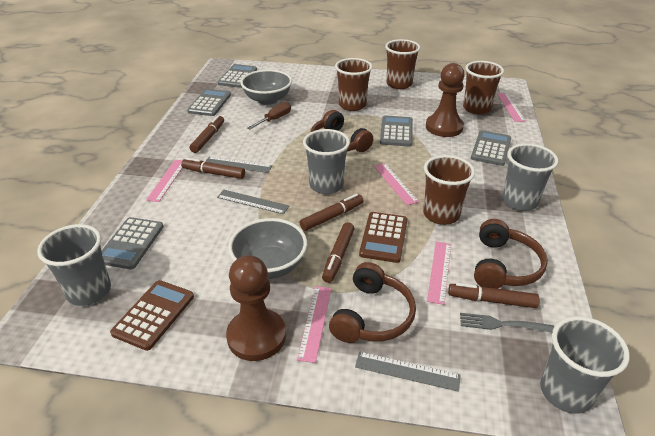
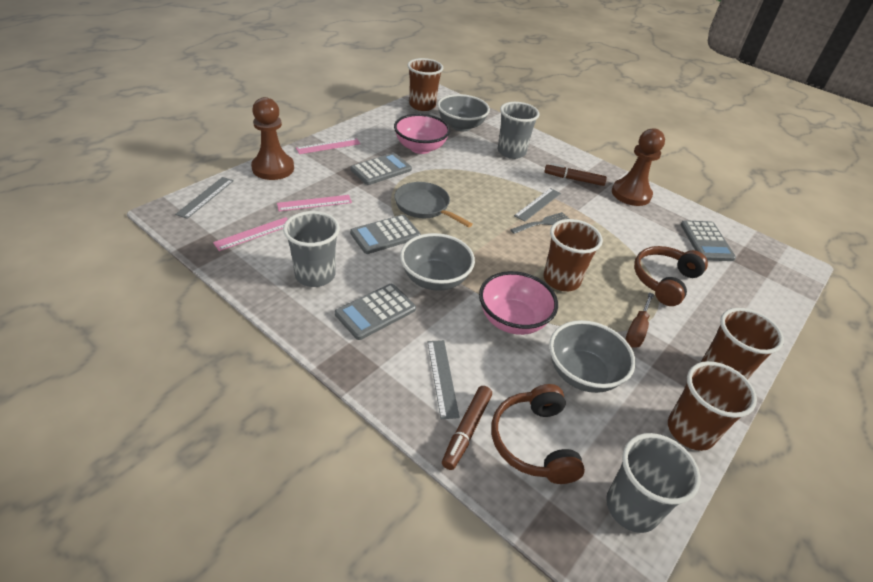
brown calculator: [110,280,194,351] [359,212,408,263] = 2 -> none = 0
brown headphones: [310,110,373,152] [329,262,416,343] [474,219,548,289] = 3 -> [491,384,585,484] [634,246,708,306] = 2
brown marker: [181,158,245,179] [190,115,224,153] [299,194,364,231] [322,222,354,283] [448,283,540,308] = 5 -> [442,386,492,470] [544,163,607,186] = 2
grey bowl: [228,218,307,279] [240,69,292,105] = 2 -> [400,233,475,291] [437,94,490,131] [549,320,636,393] = 3
grey calculator: [102,217,164,269] [187,89,231,116] [218,64,257,88] [380,116,413,146] [471,130,511,166] = 5 -> [335,284,416,340] [350,153,412,185] [350,215,421,254] [680,220,736,261] = 4
grey cup: [37,224,111,306] [303,129,350,194] [502,143,558,211] [540,316,630,414] = 4 -> [283,211,340,287] [498,102,540,159] [606,433,701,533] = 3
grey pan: none = 0 -> [394,182,473,227] = 1
pink bowl: none = 0 -> [394,114,450,154] [479,271,558,335] = 2
pink ruler: [146,160,182,202] [297,286,331,363] [374,163,419,205] [427,242,451,305] [497,93,526,122] = 5 -> [213,217,288,251] [277,195,352,211] [296,138,361,154] = 3

